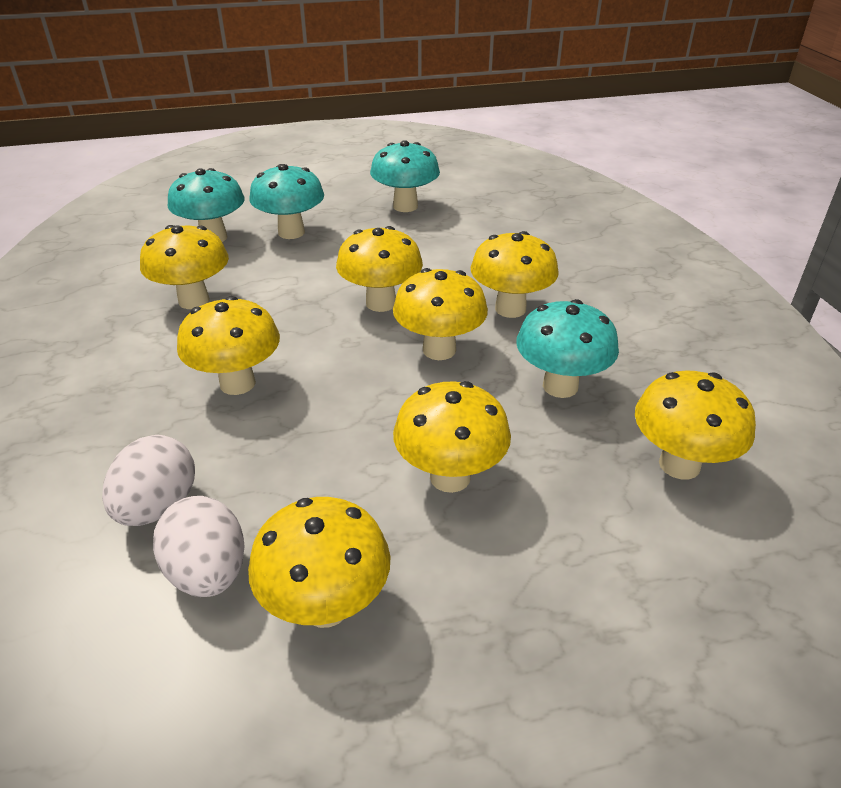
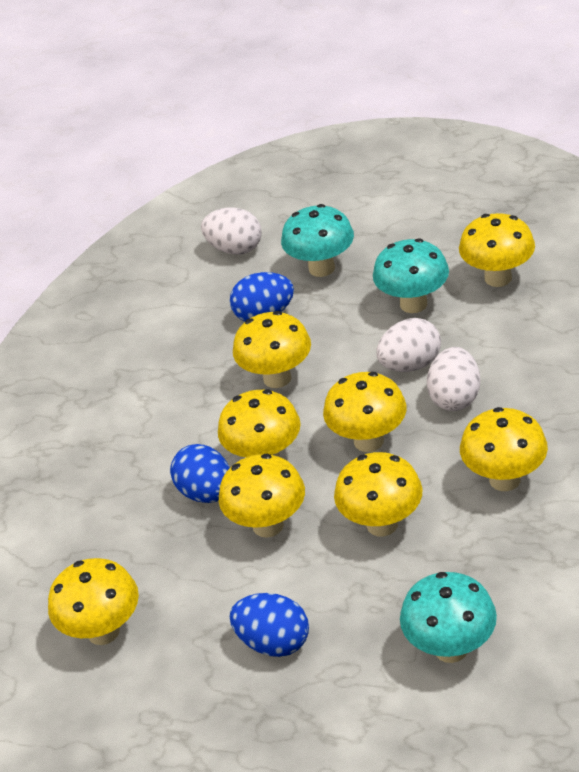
blue egg: none = 0 -> [170,444,230,503] [230,272,294,321] [230,593,309,657] = 3
turquoise mushroom: [168,168,245,242] [249,164,324,239] [370,140,440,212] [516,299,619,398] = 4 -> [281,204,354,277] [373,238,449,313] [400,572,497,663] = 3
white egg: [102,435,195,526] [153,496,245,597] = 2 -> [201,208,262,255] [376,318,441,372] [427,347,480,411] = 3

